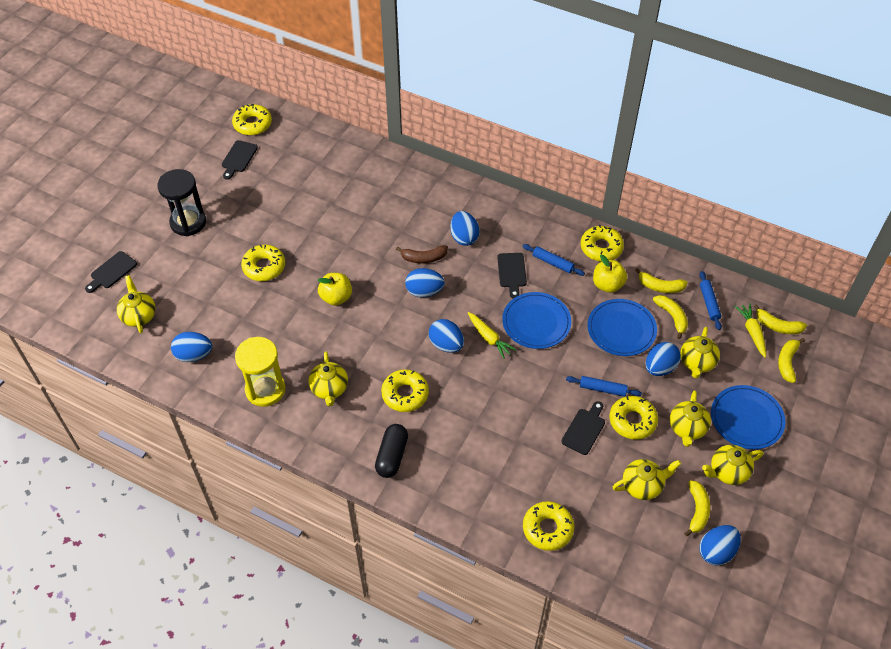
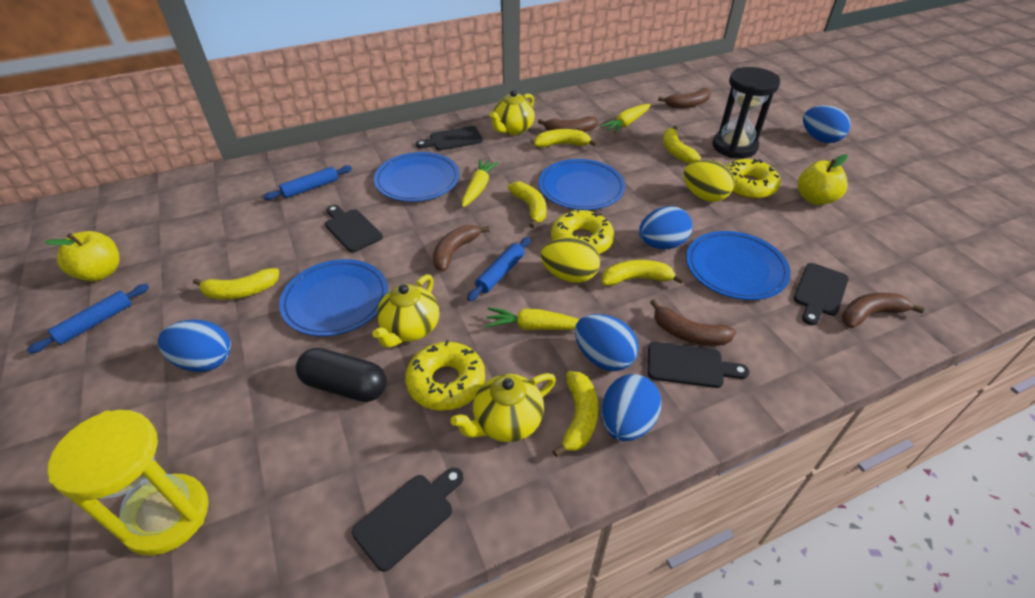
black cutting board: [85,251,137,293] [222,140,258,180] [497,253,527,299] [561,401,605,455] = 4 -> [325,205,383,252] [352,467,464,572] [416,126,483,151] [648,342,749,388] [794,263,849,325] = 5
blue egg: [171,332,212,362] [405,268,444,297] [429,319,464,353] [450,211,479,246] [646,342,681,376] [699,525,741,565] = 6 -> [158,320,231,372] [575,314,639,371] [602,374,661,441] [639,206,692,249] [803,105,851,143] = 5
blue plate: [502,292,571,349] [587,299,657,356] [711,385,786,449] = 3 -> [279,259,388,336] [374,152,460,202] [539,159,626,210] [686,231,791,300] = 4
brown banana: [396,245,448,263] = 1 -> [433,225,490,272] [538,116,598,132] [650,299,736,346] [658,88,711,108] [842,293,925,328] = 5
yellow banana: [635,268,688,293] [653,295,688,339] [684,480,710,536] [754,304,807,334] [778,338,805,383] = 5 -> [193,268,279,300] [508,182,547,228] [534,129,597,148] [552,371,599,457] [602,260,684,286] [663,126,701,163] = 6
yellow carrot: [468,312,516,359] [735,303,766,358] = 2 -> [462,159,499,207] [485,307,580,330] [600,104,651,134] = 3
yellow donut: [232,104,272,135] [241,244,285,281] [381,369,429,412] [523,501,575,551] [581,225,624,262] [610,396,658,440] = 6 -> [405,340,485,411] [551,208,614,254] [726,159,780,199] = 3
yellow egg: none = 0 -> [541,237,600,283] [683,160,735,202] = 2
yellow teapot: [117,275,156,333] [308,351,348,406] [613,459,681,500] [670,390,711,447] [680,327,720,379] [702,445,763,485] = 6 -> [372,274,439,348] [451,373,556,442] [489,90,535,135] = 3

